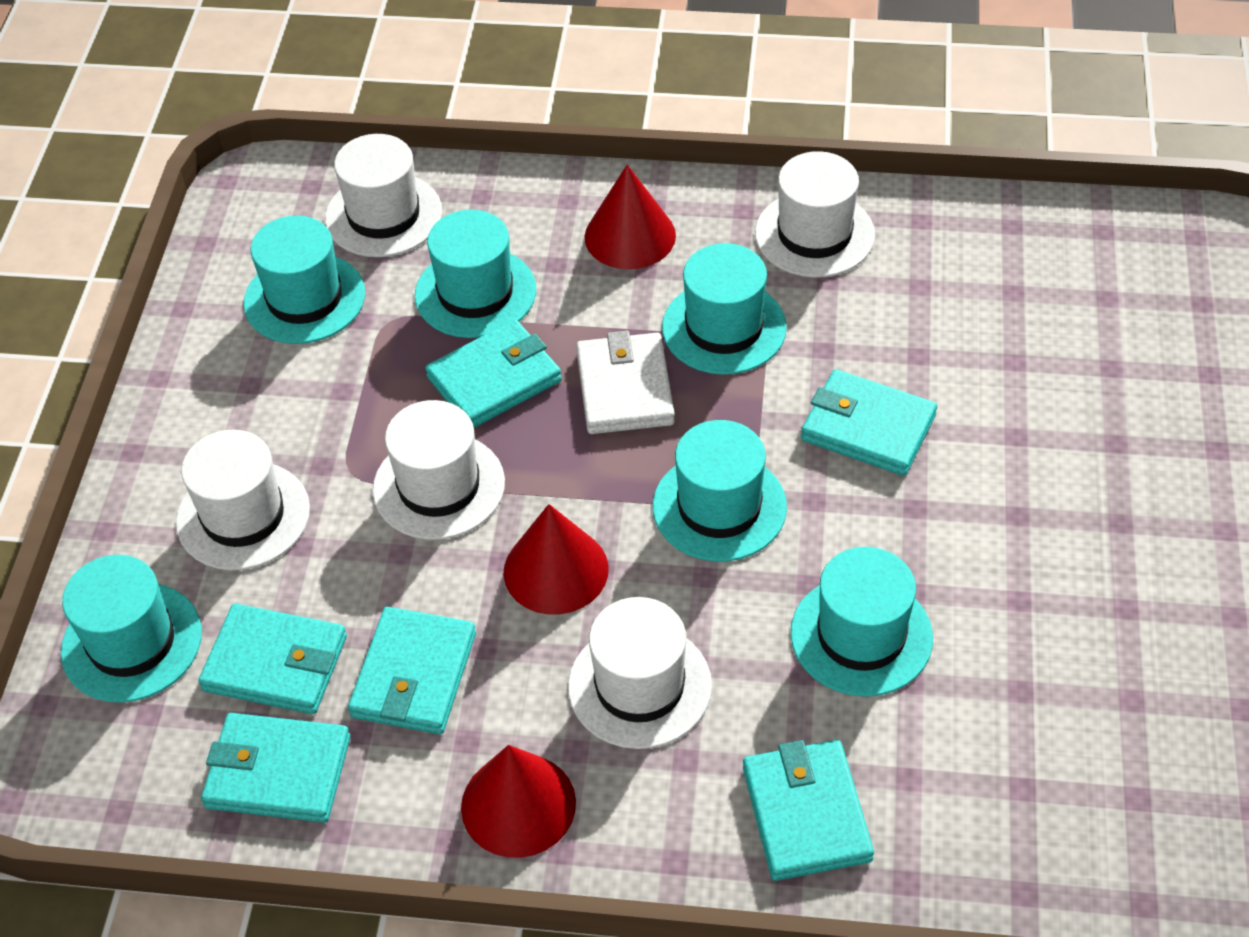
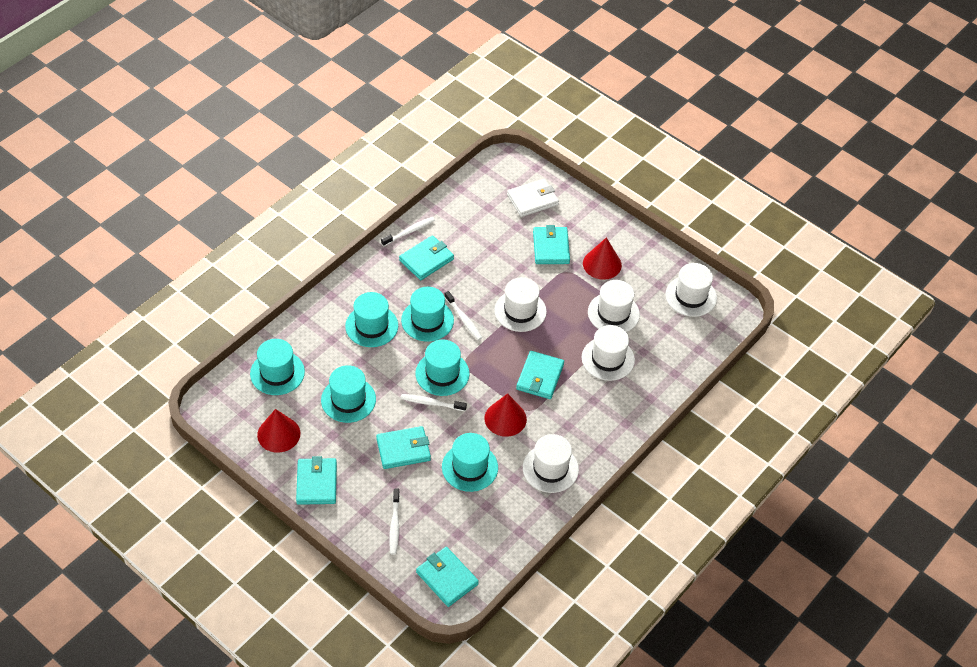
white toothbrush: none = 0 -> [381,217,435,246] [389,489,400,555] [400,394,467,411] [444,291,482,340] = 4

